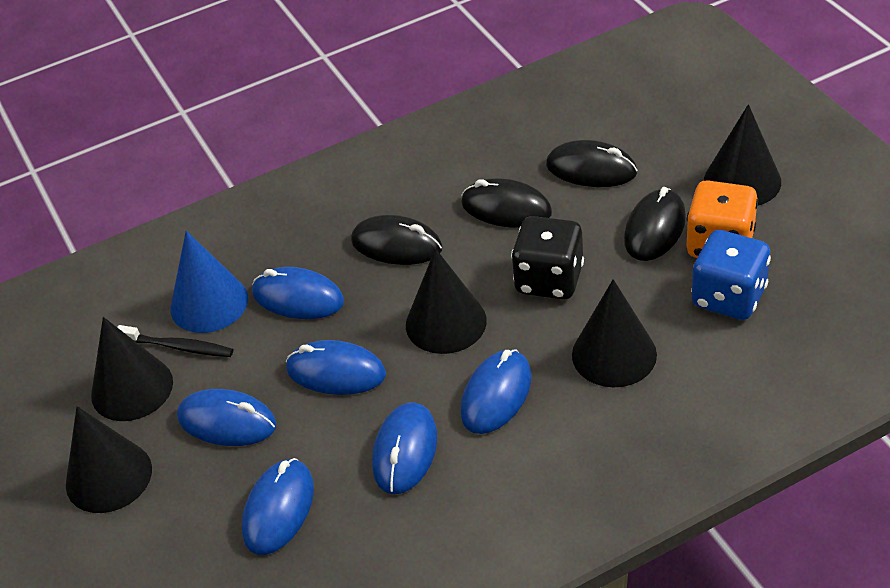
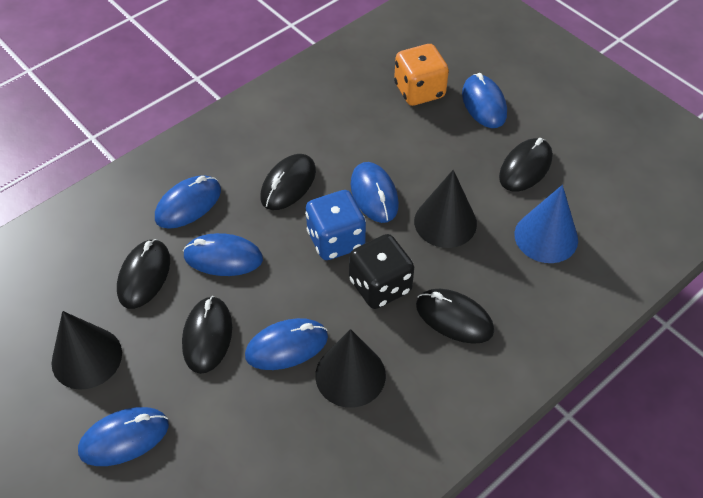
black cone: [66,406,152,513] [91,317,173,421] [406,248,487,354] [572,279,657,387] [704,104,781,206] = 5 -> [51,311,122,390] [315,329,386,408] [414,170,477,248] = 3
black mouse: [351,215,442,265] [461,178,552,228] [546,140,638,187] [624,187,686,261] = 4 -> [117,239,170,309] [182,296,232,374] [260,154,316,210] [416,289,494,344] [499,138,552,192] = 5
black toothbrush: [117,325,233,357] = 1 -> none = 0

